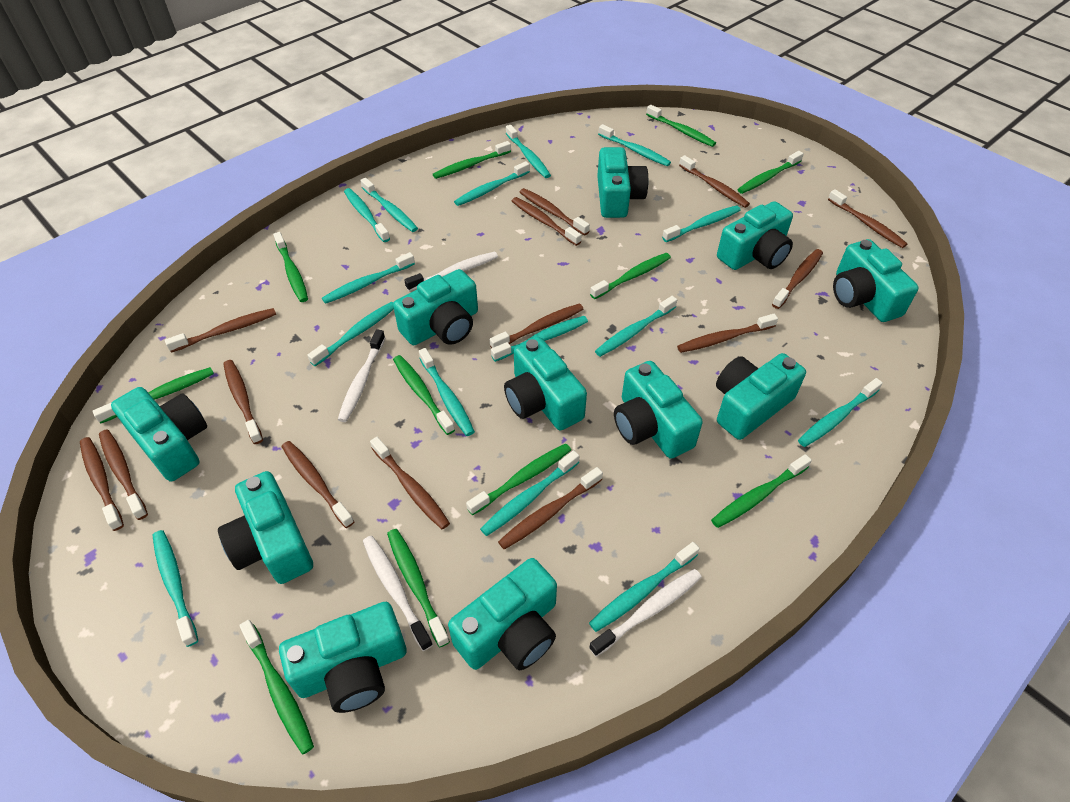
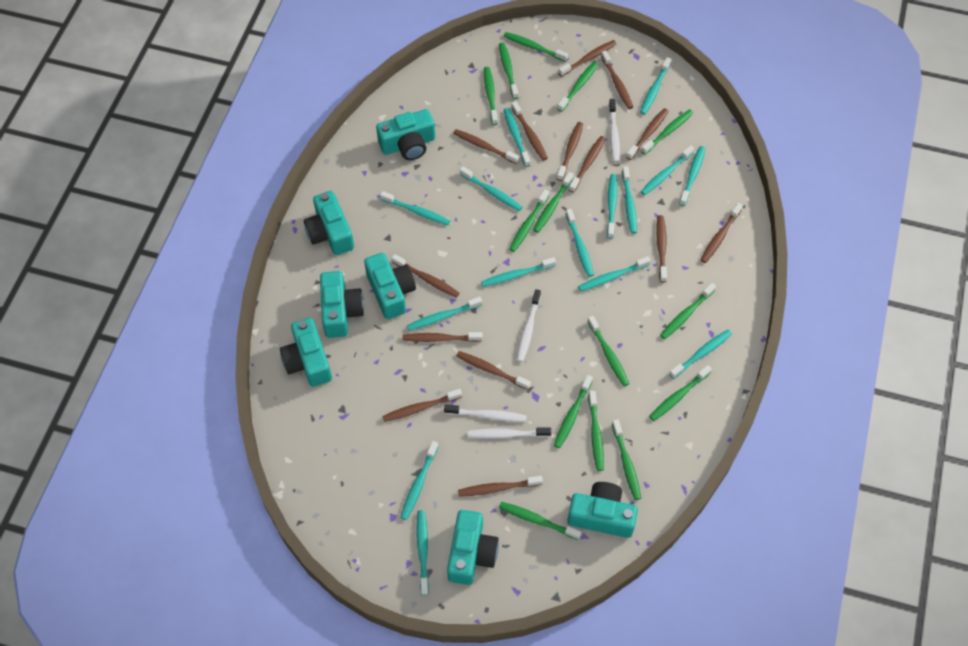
green toothbrush: [93,367,214,423] [239,620,314,755] [273,232,308,302] [387,529,450,647] [393,355,455,435] [433,141,511,179] [466,443,571,515] [590,253,671,299] [646,105,716,147] [711,454,812,528] [738,151,804,194] = 11 -> [484,67,498,125] [499,43,519,99] [499,502,581,540] [504,32,568,62] [509,189,549,252] [533,172,574,233] [554,375,593,448] [557,61,599,112] [587,316,629,386] [588,391,604,471] [612,419,641,500] [641,109,693,155] [649,365,712,421] [660,283,716,339] = 14
turquoise camera: [111,387,207,482] [218,471,313,584] [279,602,407,713] [393,269,478,345] [448,558,557,670] [504,337,587,430] [597,147,648,218] [614,361,703,458] [716,353,806,440] [717,201,793,270] [833,239,919,322] = 11 -> [280,318,332,387] [304,191,354,255] [320,271,364,338] [364,253,416,319] [376,109,435,160] [447,510,499,585] [567,482,638,538] = 7

